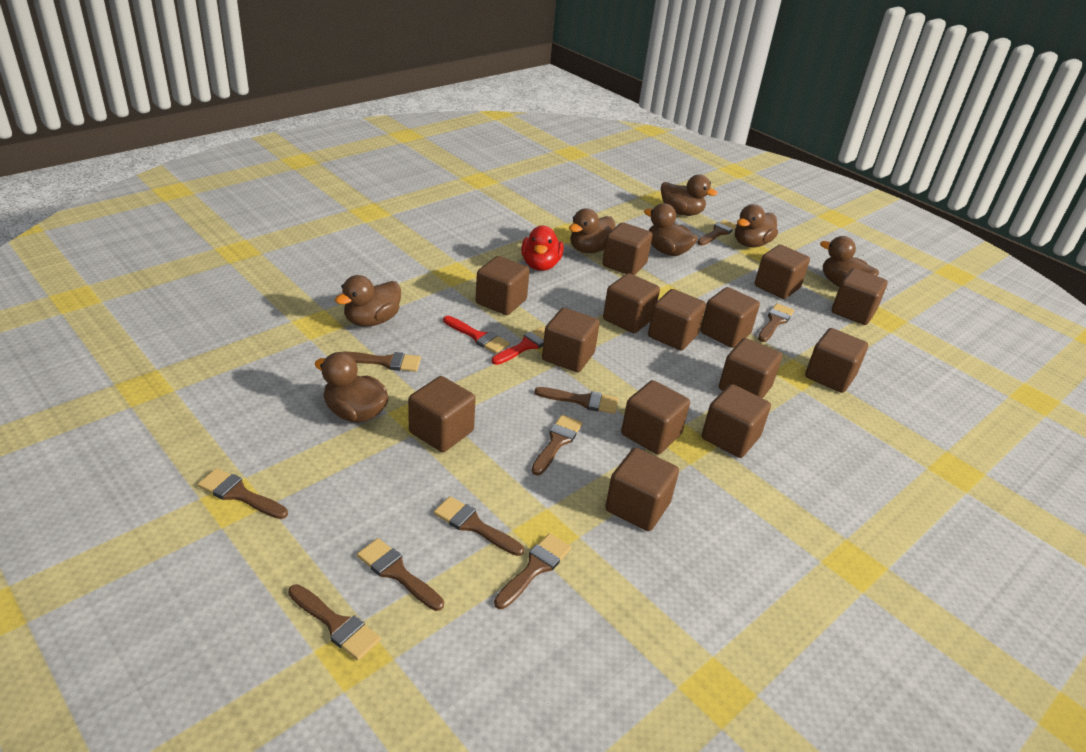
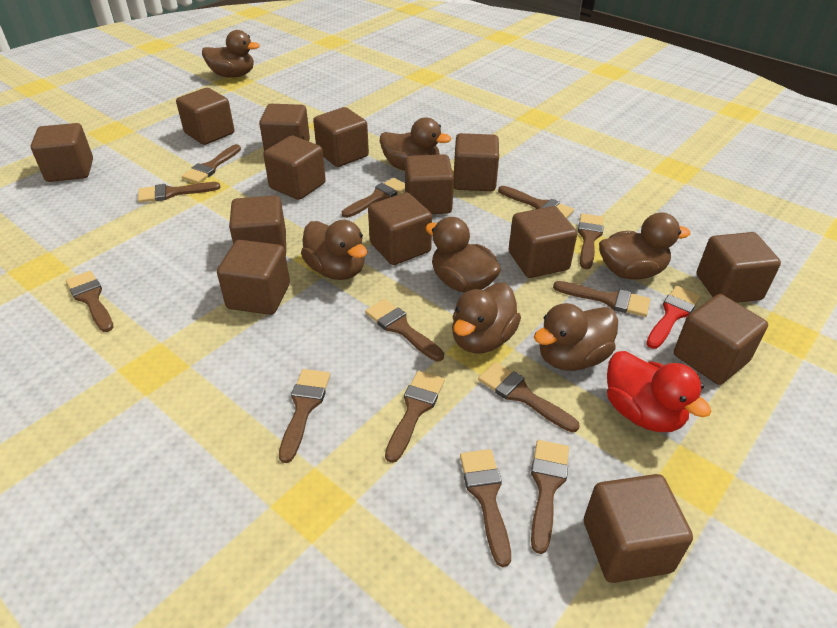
brown brush: [197,468,288,519] [288,584,381,661] [344,352,421,372] [357,538,444,611] [434,496,524,556] [494,533,571,609] [531,415,583,476] [535,387,618,414] [697,220,737,245] [758,303,794,342] = 10 -> [66,271,114,332] [138,182,221,203] [182,144,241,184] [279,369,330,463] [342,178,405,218] [365,299,444,362] [385,371,445,463] [460,449,511,567] [478,362,580,432] [498,186,574,218] [531,440,569,554] [553,281,650,317] [578,213,604,269] = 13
red brush: [443,316,509,354] [492,327,545,365] = 2 -> [646,286,701,349] = 1

